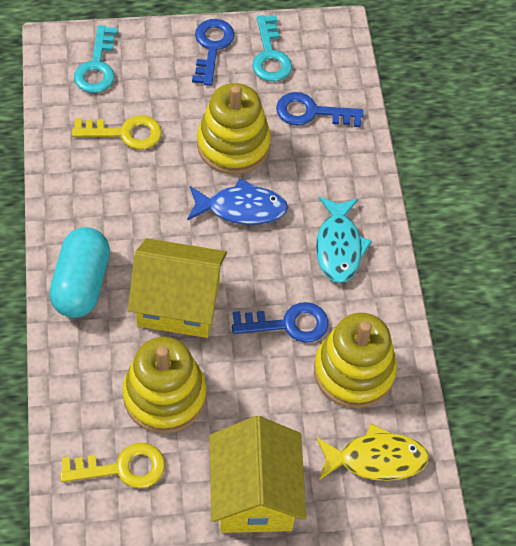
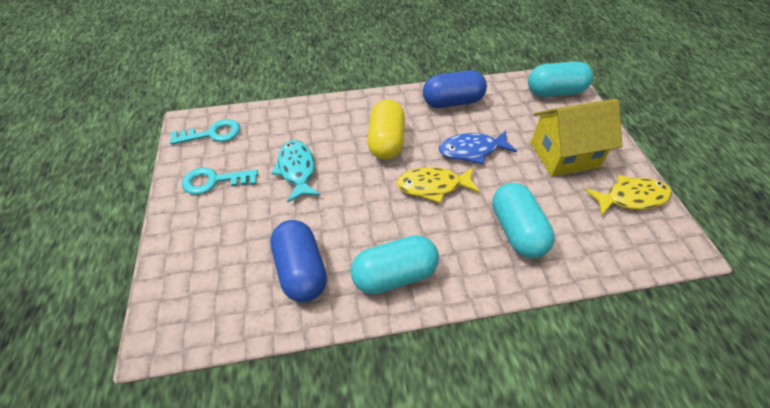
blue capsule: none = 0 -> [270,220,327,302] [423,70,487,108] = 2
blue key: [192,19,235,86] [232,302,329,343] [276,92,364,127] = 3 -> none = 0
turquoise capsule: [49,227,110,318] = 1 -> [350,235,439,294] [492,183,555,258] [528,61,593,97] = 3
yellow capsule: none = 0 -> [367,99,405,160] = 1
yellow fish: [317,424,429,481] = 1 -> [396,167,480,204] [585,175,672,216] = 2
yellow house: [128,238,227,338] [209,416,306,533] = 2 -> [531,99,623,176] = 1
yellow key: [60,442,165,489] [72,115,162,150] = 2 -> none = 0
yellow stacking toy: [122,337,206,434] [197,83,271,175] [314,313,397,408] = 3 -> none = 0

